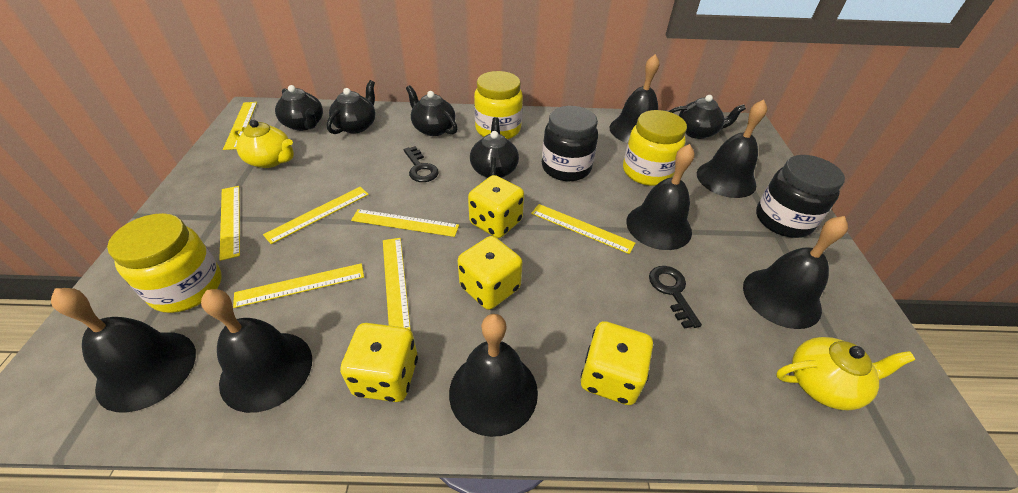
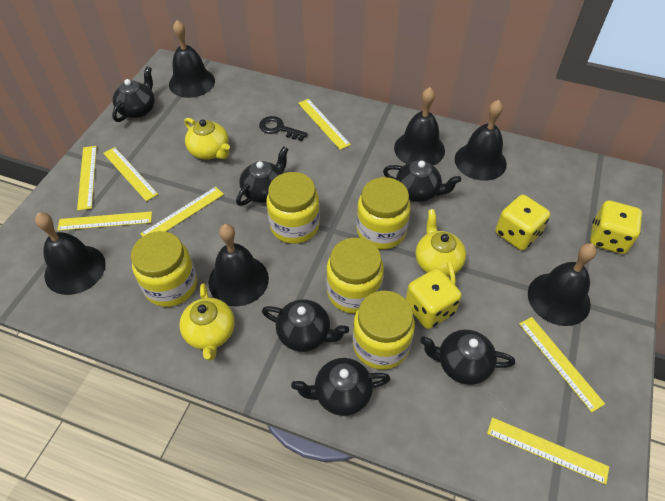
black bell: [51,288,196,413] [201,289,312,413] [449,314,538,437] [610,54,659,143] [626,144,695,250] [697,100,767,198] [743,216,848,329] = 7 -> [35,212,106,295] [169,20,215,98] [208,224,269,306] [394,87,445,165] [455,100,507,181] [528,243,597,326] = 6
black jar: [542,106,598,181] [756,155,845,238] = 2 -> none = 0
black key: [403,146,439,182] [649,266,702,329] = 2 -> [259,116,308,141] = 1
black teapot: [275,85,323,131] [327,80,376,134] [406,85,458,136] [470,117,519,178] [669,95,746,139] = 5 -> [112,66,155,122] [236,146,288,206] [262,300,349,352] [291,358,390,416] [383,160,461,202] [420,330,515,385] = 6
yellow dice: [340,323,418,402] [458,236,523,310] [468,175,524,238] [581,321,653,405] = 4 -> [406,268,462,329] [495,195,550,250] [590,200,642,254] = 3
yellow jar: [107,213,221,313] [474,71,523,139] [623,110,687,186] = 3 -> [131,231,197,307] [267,172,320,244] [326,238,384,314] [352,291,415,370] [356,177,411,249] = 5
yellow teapot: [232,119,294,168] [776,337,915,411] = 2 -> [179,283,235,361] [184,118,230,159] [416,209,466,285] = 3

